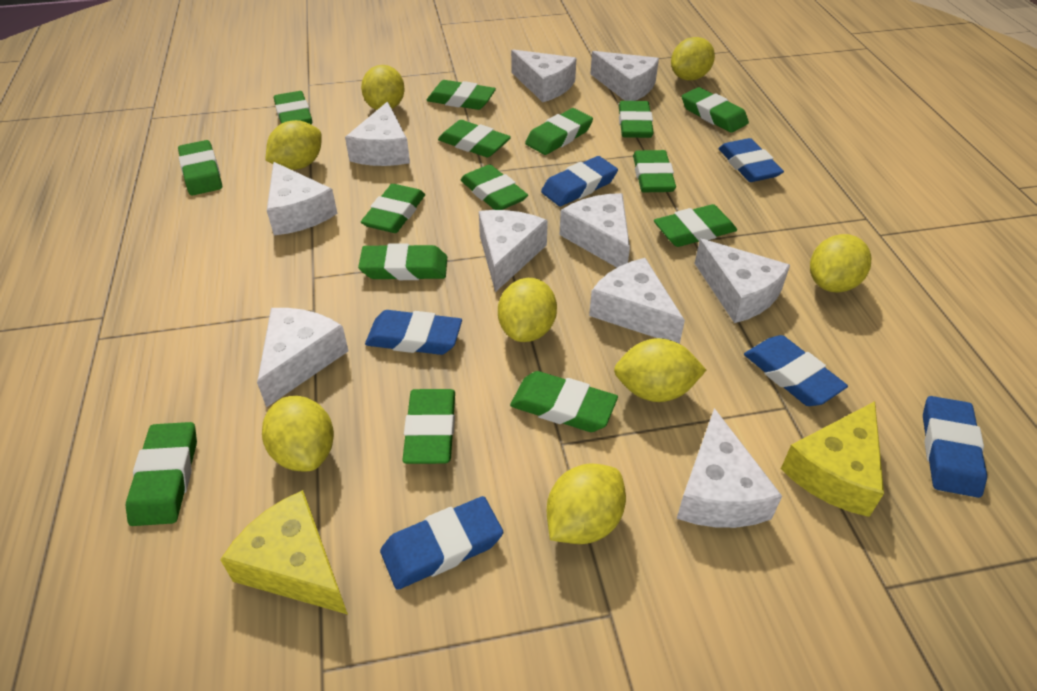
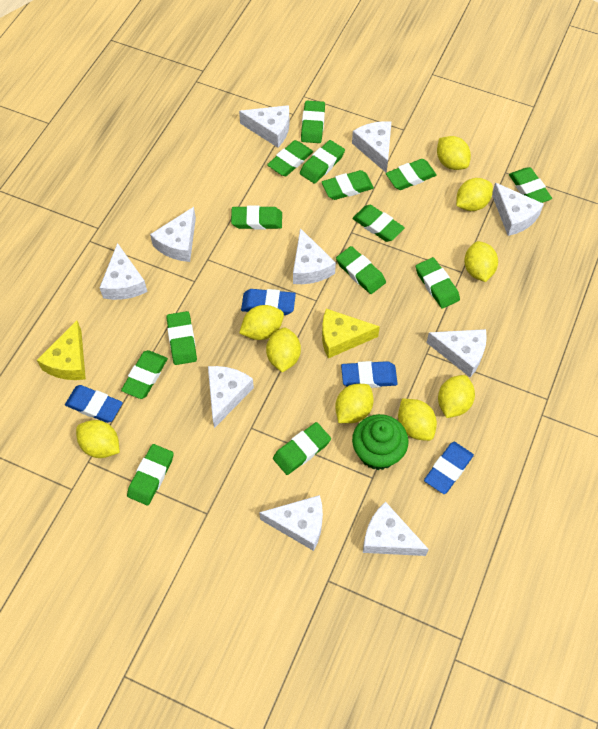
blue eraser: [365,310,462,355] [380,496,503,590] [541,156,618,206] [718,138,784,182] [744,335,848,406] [923,396,987,498] = 6 -> [65,385,123,423] [241,289,296,315] [341,361,398,388] [424,442,474,494] = 4
green cupcake: none = 0 -> [352,414,409,470] = 1
green eraser: [126,422,197,526] [178,140,222,196] [274,91,312,124] [358,243,447,280] [361,184,425,233] [402,389,455,464] [426,80,496,110] [438,120,511,157] [461,164,528,210] [510,371,618,432] [525,108,593,155] [619,101,654,138] [633,150,676,192] [654,204,737,247] [682,87,749,133] = 15 -> [121,350,168,399] [127,444,174,505] [166,311,197,365] [231,206,282,230] [267,140,313,176] [273,422,331,475] [300,140,345,184] [301,101,325,143] [322,170,374,200] [336,246,386,294] [352,205,405,242] [386,159,437,190] [416,257,460,309] [509,167,552,203] = 14
yellow lemon: [262,396,334,471] [265,120,322,170] [361,65,405,110] [498,278,557,342] [547,464,626,544] [614,338,706,402] [671,37,715,80] [810,234,872,293] = 8 -> [76,420,120,458] [239,305,284,340] [266,328,301,373] [335,384,374,423] [398,399,437,441] [437,136,471,170] [438,375,475,418] [456,178,493,211] [464,241,498,282] = 9

